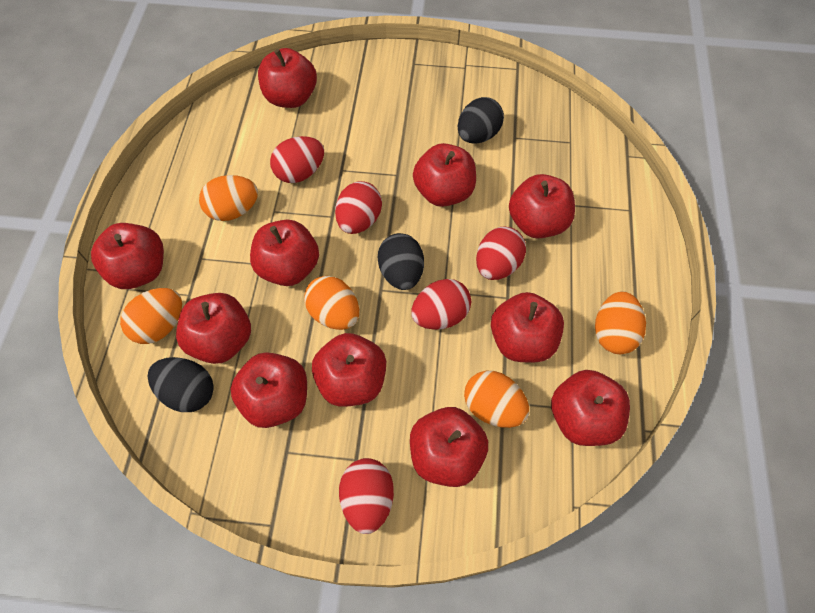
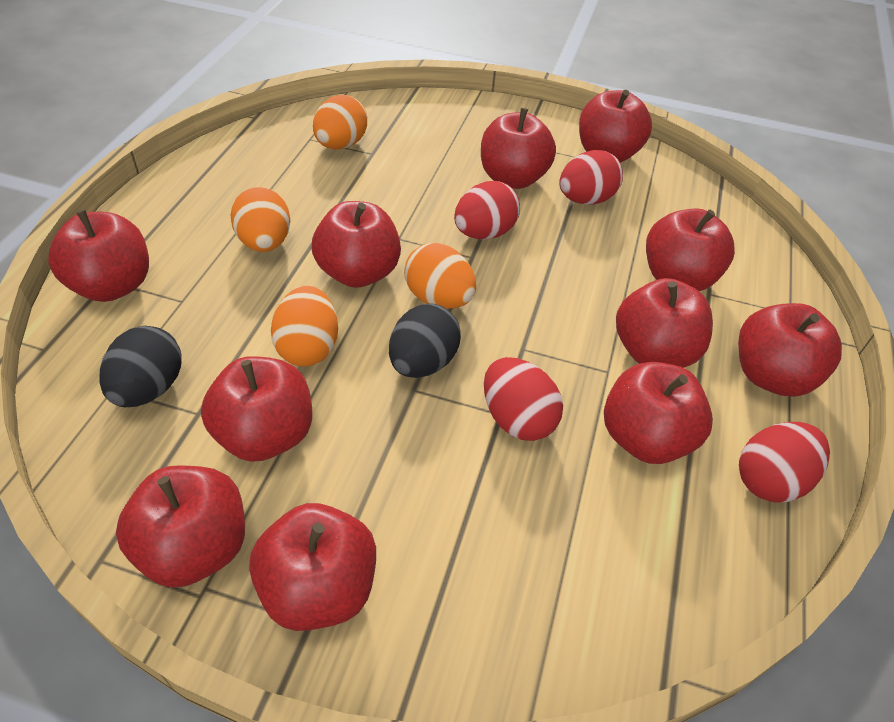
black egg: [147,357,214,412] [378,233,424,290] [458,97,504,143] = 3 -> [100,326,182,407] [389,304,461,378] = 2
orange egg: [120,288,182,344] [199,175,258,221] [304,276,359,330] [464,371,529,428] [595,291,646,354] = 5 -> [231,187,290,252] [271,286,338,367] [313,94,367,150] [404,243,476,309] = 4
red egg: [270,136,324,183] [335,181,382,234] [339,458,394,534] [411,279,471,330] [476,226,526,280] = 5 -> [454,181,520,239] [484,357,563,441] [559,150,623,205] [739,422,830,503] = 4

